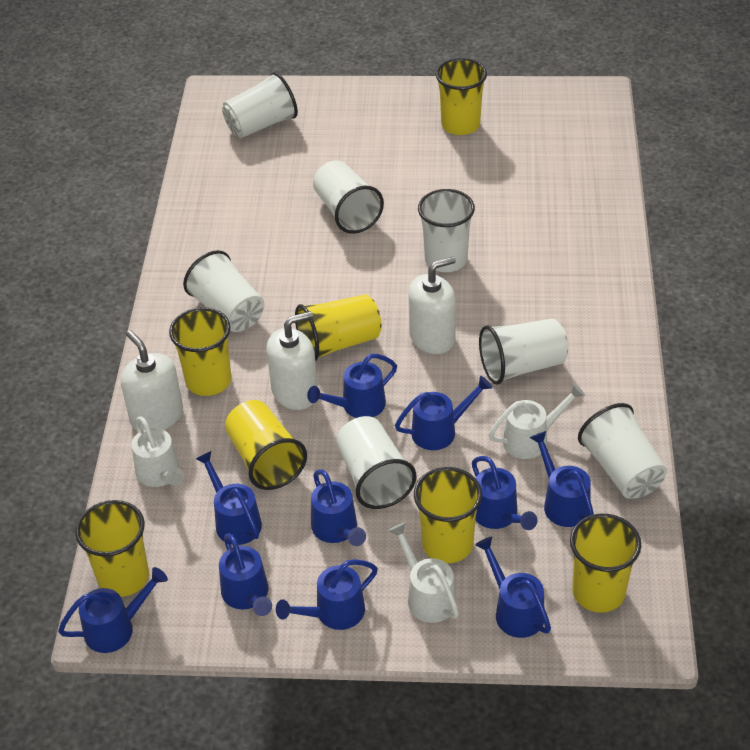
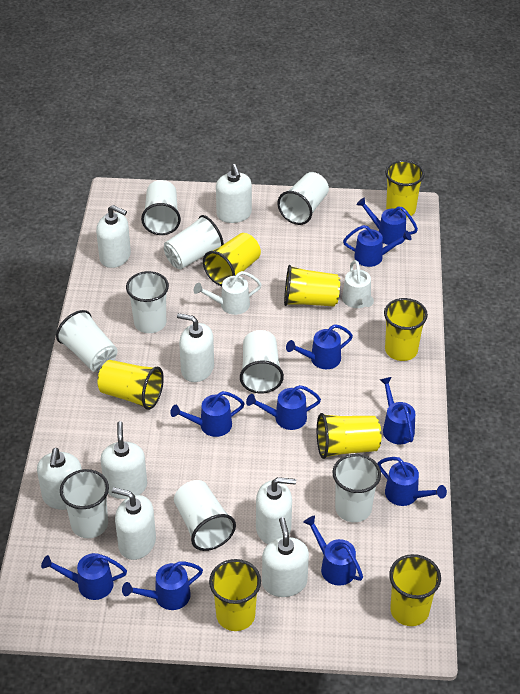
white cup: [183,250,265,332] [222,72,298,138] [313,160,384,234] [336,416,417,509] [418,189,475,272] [479,319,568,385] [578,403,667,499] = 7 -> [56,310,117,372] [60,469,109,538] [126,271,169,333] [141,180,181,235] [164,215,224,269] [174,480,236,551] [240,330,284,393] [277,172,329,225] [332,454,381,522] = 9
white soap dispenser: [121,330,183,430] [267,311,318,410] [408,256,456,354] = 3 -> [37,448,82,510] [96,205,131,268] [100,421,147,499] [112,487,156,560] [177,313,214,382] [216,164,252,223] [256,477,296,544] [262,517,309,597] = 8
white watering can: [132,417,184,487] [388,522,459,623] [489,383,585,459] = 3 -> [194,271,262,315] [342,260,374,308] = 2
yellow cup: [75,500,149,597] [169,307,232,396] [225,400,307,490] [295,294,382,361] [414,467,482,563] [435,58,487,135] [570,514,641,612] = 7 -> [97,360,164,410] [203,233,261,286] [209,559,261,631] [284,265,340,307] [317,413,381,459] [384,298,428,361] [385,160,425,218] [389,554,441,626] = 8

